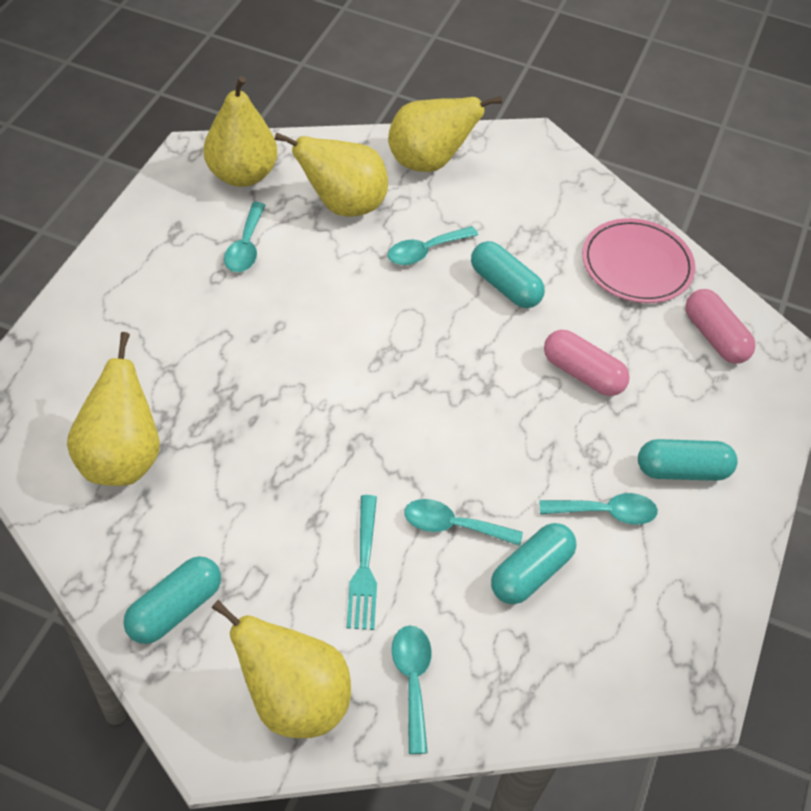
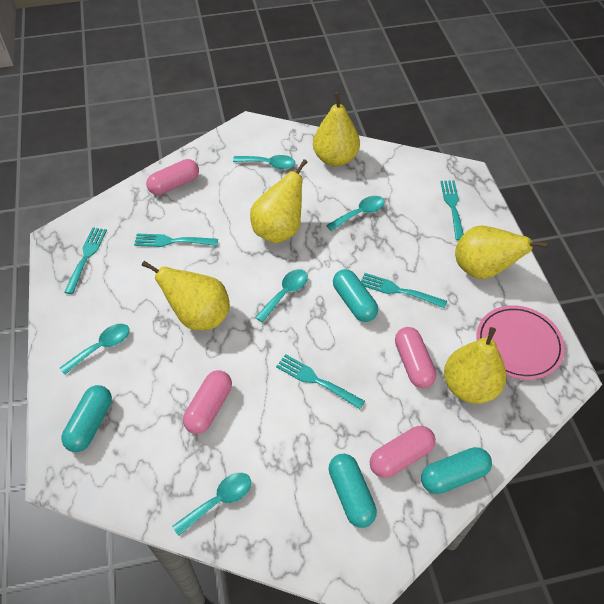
pink capsule: [544,330,630,396] [685,289,756,364] = 2 -> [147,159,199,195] [183,370,232,434] [370,426,436,478] [395,327,436,388] = 4
turquoise fork: [347,495,377,630] = 1 -> [64,227,107,294] [134,233,218,247] [276,354,365,409] [361,273,447,308] [440,181,464,240] = 5

